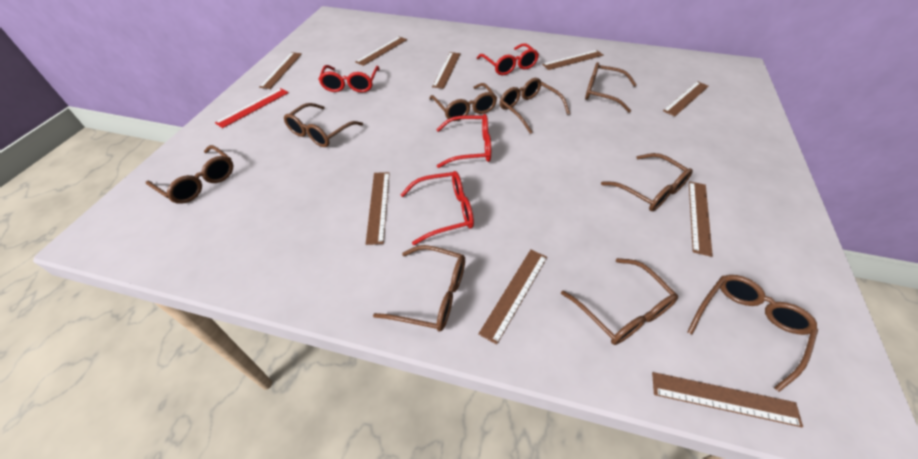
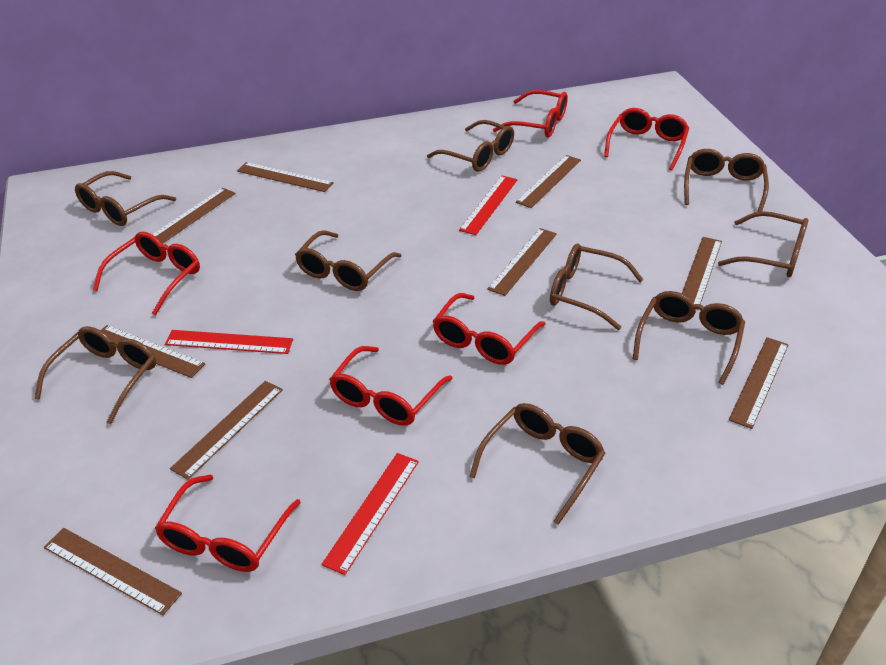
red glasses: [318,65,380,93] [400,171,474,245] [436,114,491,168] [477,43,539,75] = 4 -> [93,232,200,315] [155,475,301,572] [329,346,453,426] [433,293,546,365] [493,90,568,138] [604,108,689,171] = 6
red ruler: [215,88,289,128] = 1 -> [165,330,293,354] [322,453,419,575] [459,175,518,235] = 3

